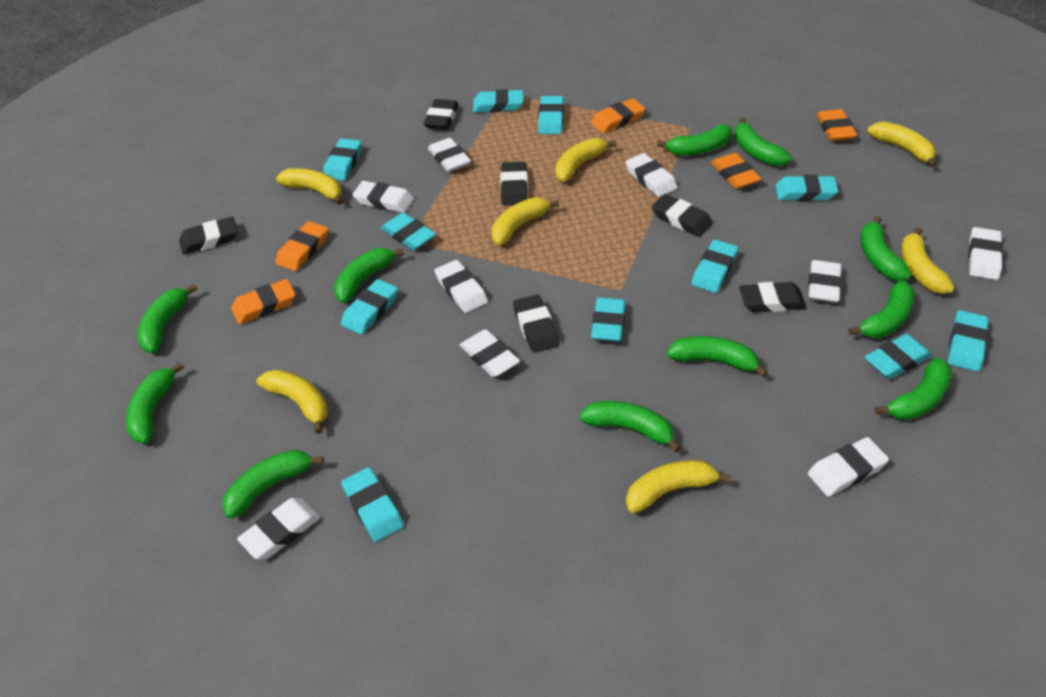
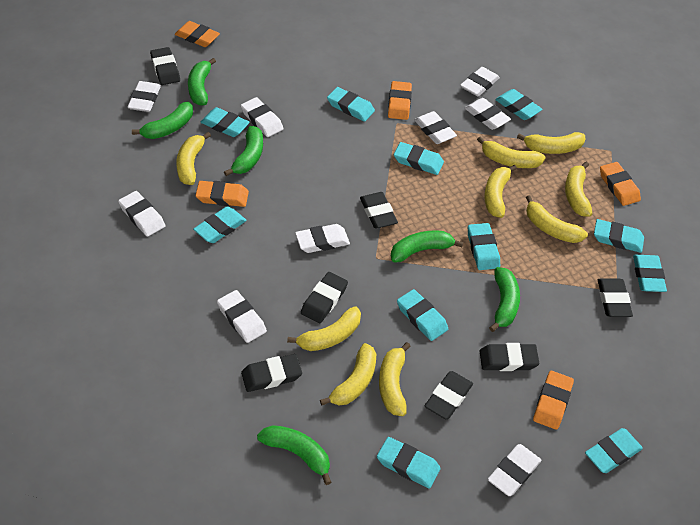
black eraser: [179,217,238,255] [423,99,459,129] [500,162,528,206] [513,295,559,353] [652,194,713,237] [739,282,806,312] = 6 -> [150,47,180,85] [241,354,302,392] [301,272,348,323] [360,192,398,228] [425,371,473,419] [480,343,539,371] [598,279,633,317] = 7
green banana: [126,362,184,443] [138,284,197,353] [222,450,324,518] [334,248,404,303] [579,401,681,453] [657,124,732,156] [667,336,768,377] [734,118,791,166] [848,280,915,338] [861,216,911,281] [875,358,952,420] = 11 -> [132,102,193,139] [188,58,216,106] [224,126,263,176] [257,425,331,485] [391,231,463,263] [489,267,520,332] = 6
yellow banana: [257,369,328,434] [276,168,343,205] [491,197,559,245] [555,138,616,182] [626,460,731,513] [867,121,937,168] [901,227,955,294] = 7 -> [176,132,211,185] [287,306,361,351] [320,343,376,406] [379,342,411,416] [477,136,546,168] [484,165,517,218] [517,132,585,154] [526,195,588,243] [565,162,593,217] = 9

